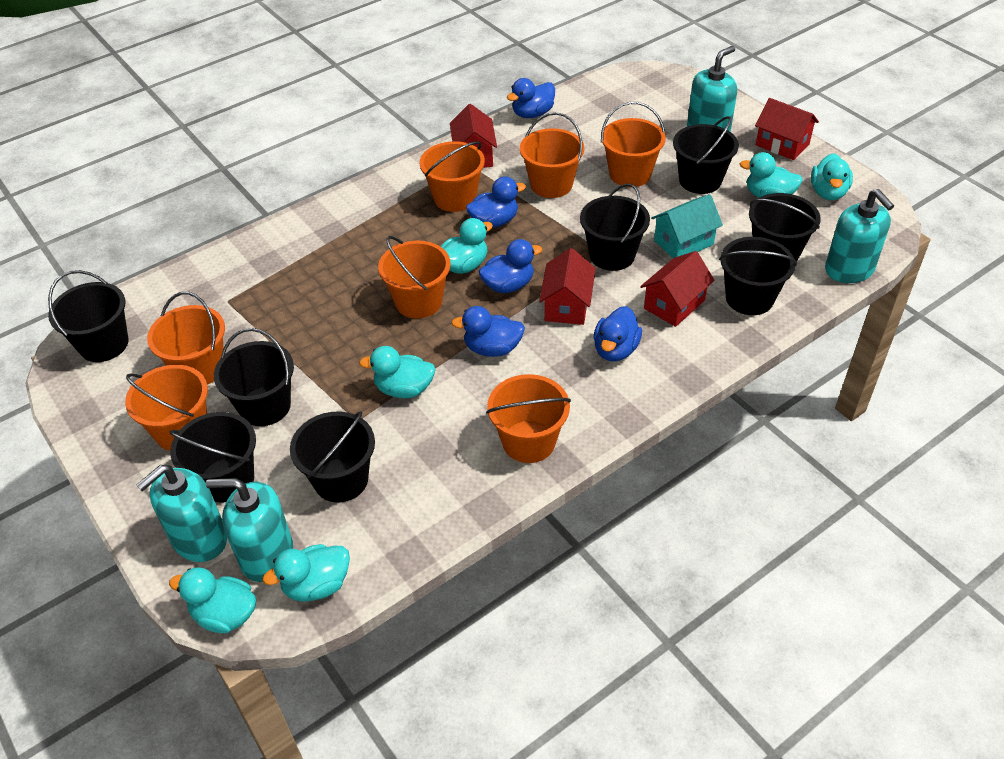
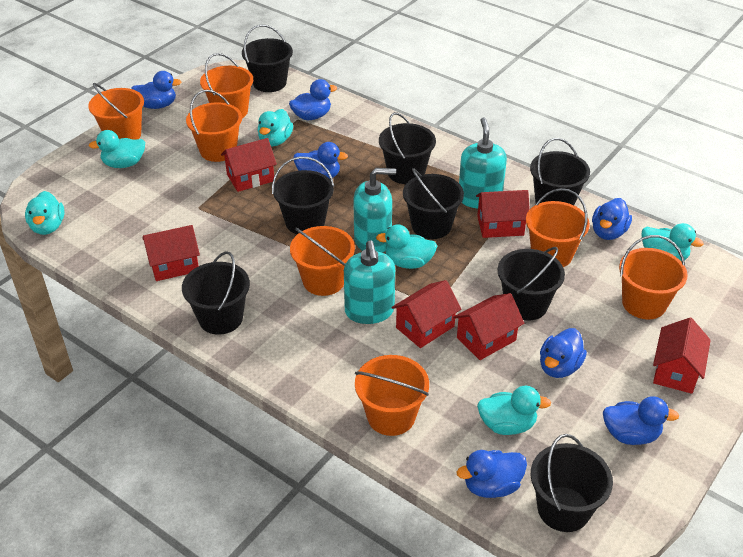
blue duck: [451,306,525,357] [466,177,526,228] [479,239,542,293] [507,78,555,118] [594,306,642,362] = 5 -> [131,71,181,109] [289,79,337,120] [293,142,348,179] [457,450,527,498] [540,328,587,378] [592,198,632,240] [603,396,679,445] = 7
red house: [450,104,497,168] [539,248,596,325] [640,251,715,327] [755,98,819,160] = 4 -> [142,225,200,281] [221,138,277,192] [391,280,461,348] [453,293,524,360] [476,190,530,238] [653,318,711,394] = 6
turquoise house: [651,194,723,258] = 1 -> none = 0
turquoise soap dispenser: [136,465,227,562] [206,478,293,582] [687,46,737,132] [825,189,894,283] = 4 -> [344,240,395,324] [353,168,396,253] [459,117,507,209] = 3

